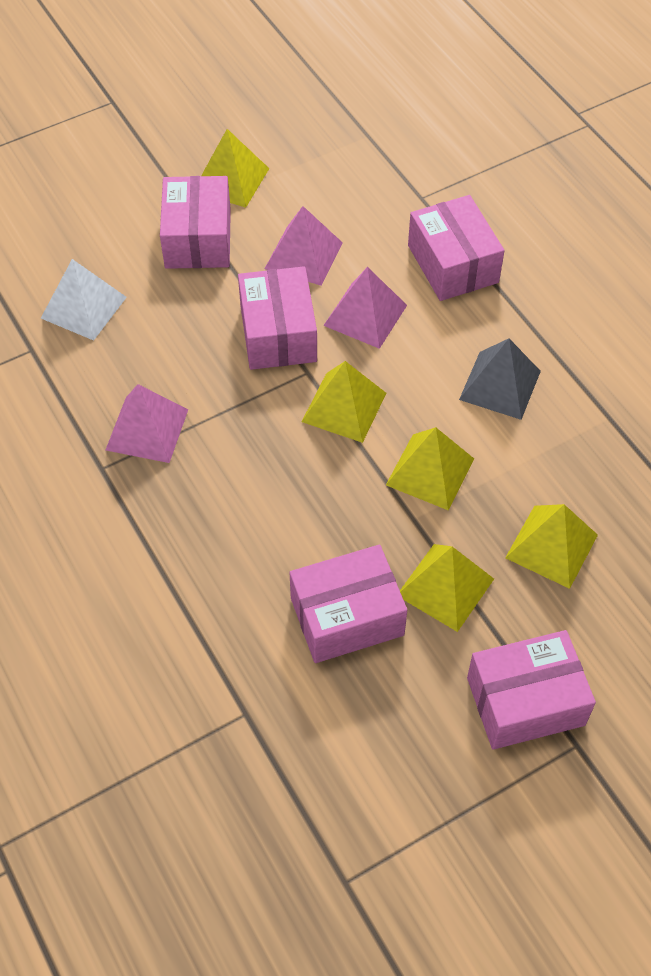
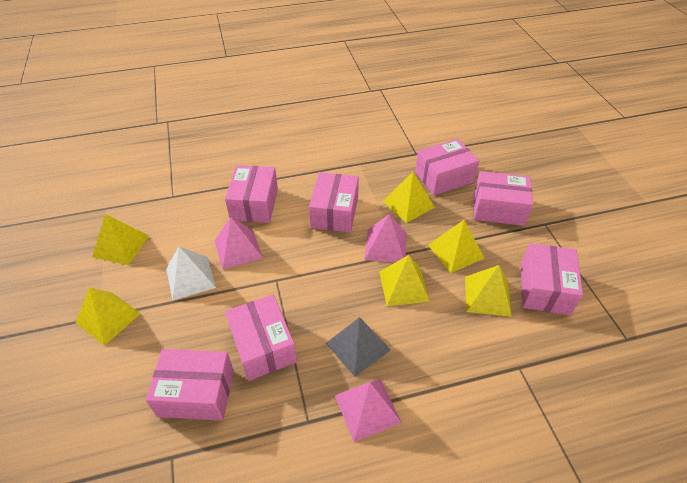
pink box: [160,176,231,269] [238,266,317,370] [289,545,407,663] [408,195,505,301] [467,630,596,750] = 5 -> [146,349,234,421] [225,165,278,223] [225,294,297,381] [309,172,359,233] [415,139,479,195] [474,171,533,226] [521,243,583,315] = 7
yellow pyramid: [201,129,270,208] [302,361,386,443] [386,427,474,510] [400,544,494,632] [505,504,598,589] = 5 -> [76,288,141,346] [92,214,149,265] [379,255,430,306] [383,172,435,223] [428,220,484,273] [465,265,512,317] = 6

